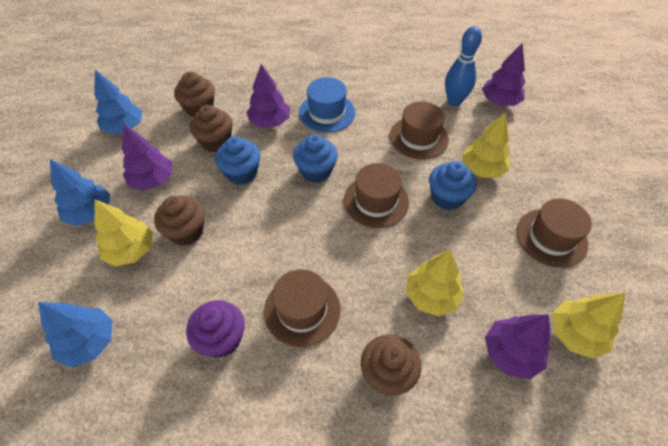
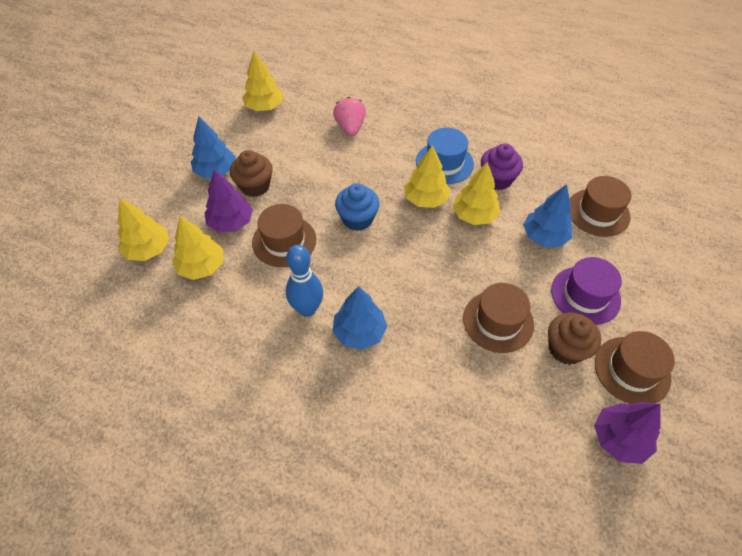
blue cupcake: [215,136,261,185] [293,134,338,183] [429,161,476,210] = 3 -> [335,183,380,231] = 1
brown cupcake: [154,196,205,246] [174,71,215,117] [190,105,233,152] [361,334,421,395] = 4 -> [230,150,273,197] [548,312,601,365] = 2
pink strawberry: none = 0 -> [333,97,366,136] = 1
purple hat: none = 0 -> [551,257,622,325] = 1
purple tree: [122,124,172,191] [246,64,290,128] [482,43,525,106] [485,314,551,379] = 4 -> [204,169,253,233] [594,402,661,464] = 2
yellow tree: [94,199,153,266] [406,250,464,316] [462,113,510,178] [552,293,625,359] = 4 -> [117,198,169,261] [172,216,223,280] [242,51,283,111] [404,145,450,208] [452,162,500,225] = 5

